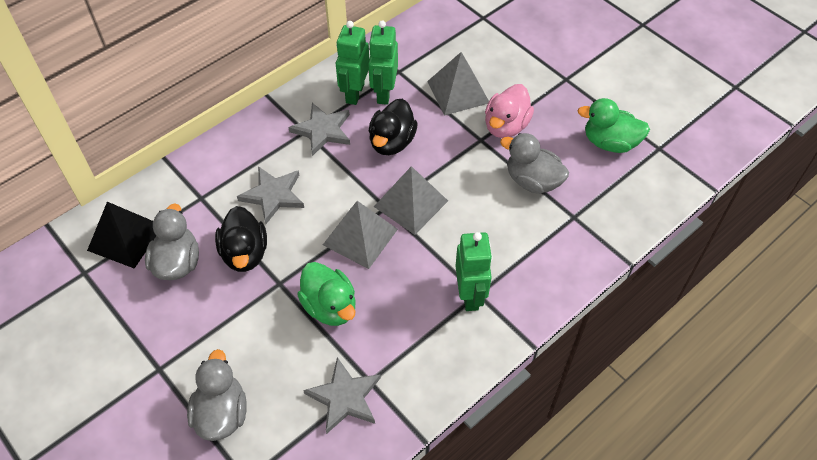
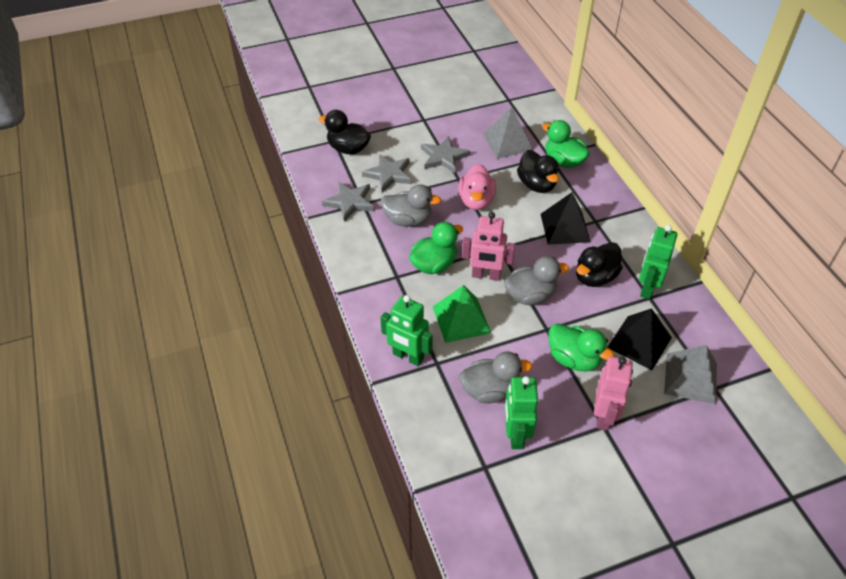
black duck: [215,206,267,272] [369,98,418,155] = 2 -> [319,110,371,154] [517,150,559,193] [576,242,623,287] = 3
black pyramid: [87,202,156,269] = 1 -> [541,192,591,245] [608,308,672,370] = 2
green duck: [297,262,356,326] [577,98,650,153] = 2 -> [409,222,463,274] [542,120,590,168] [548,323,614,371] = 3
green pyramid: none = 0 -> [433,285,491,343] = 1
grey pyramid: [323,201,398,269] [374,166,448,235] [427,52,489,116] = 3 -> [483,107,533,159] [664,345,717,404] = 2
pink robot: none = 0 -> [462,212,515,281] [594,357,633,431] = 2

